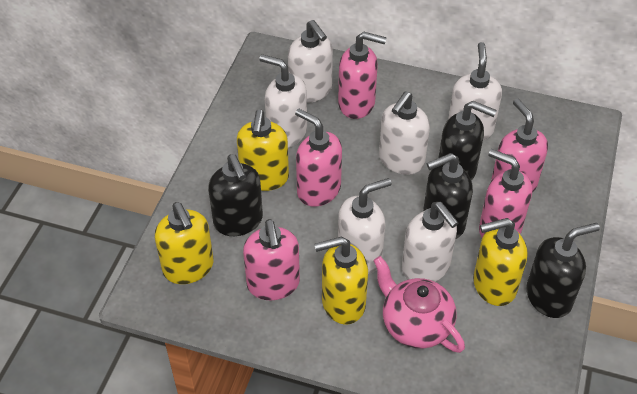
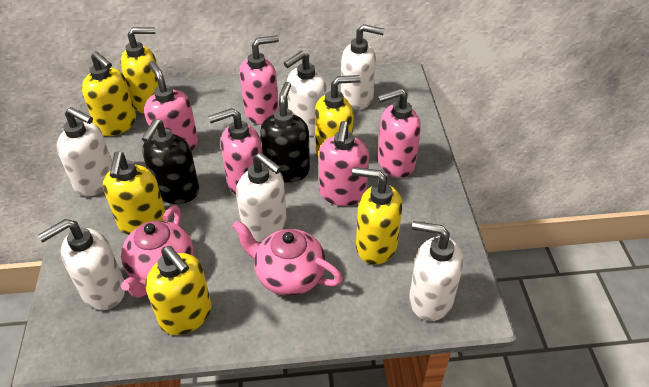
black soap dispenser: [208,154,263,236] [423,153,473,239] [438,101,497,180] [526,223,600,318] = 4 -> [142,119,199,204] [260,82,310,182] = 2
pink teapot: [373,256,465,353] = 1 -> [121,205,194,298] [232,220,343,296] = 2
yellow soap dispenser: [155,202,214,284] [237,109,289,191] [314,237,368,325] [473,218,527,306] = 4 -> [82,51,136,136] [103,151,166,235] [120,27,158,114] [145,246,211,335] [315,75,361,157] [352,167,402,265] = 6

